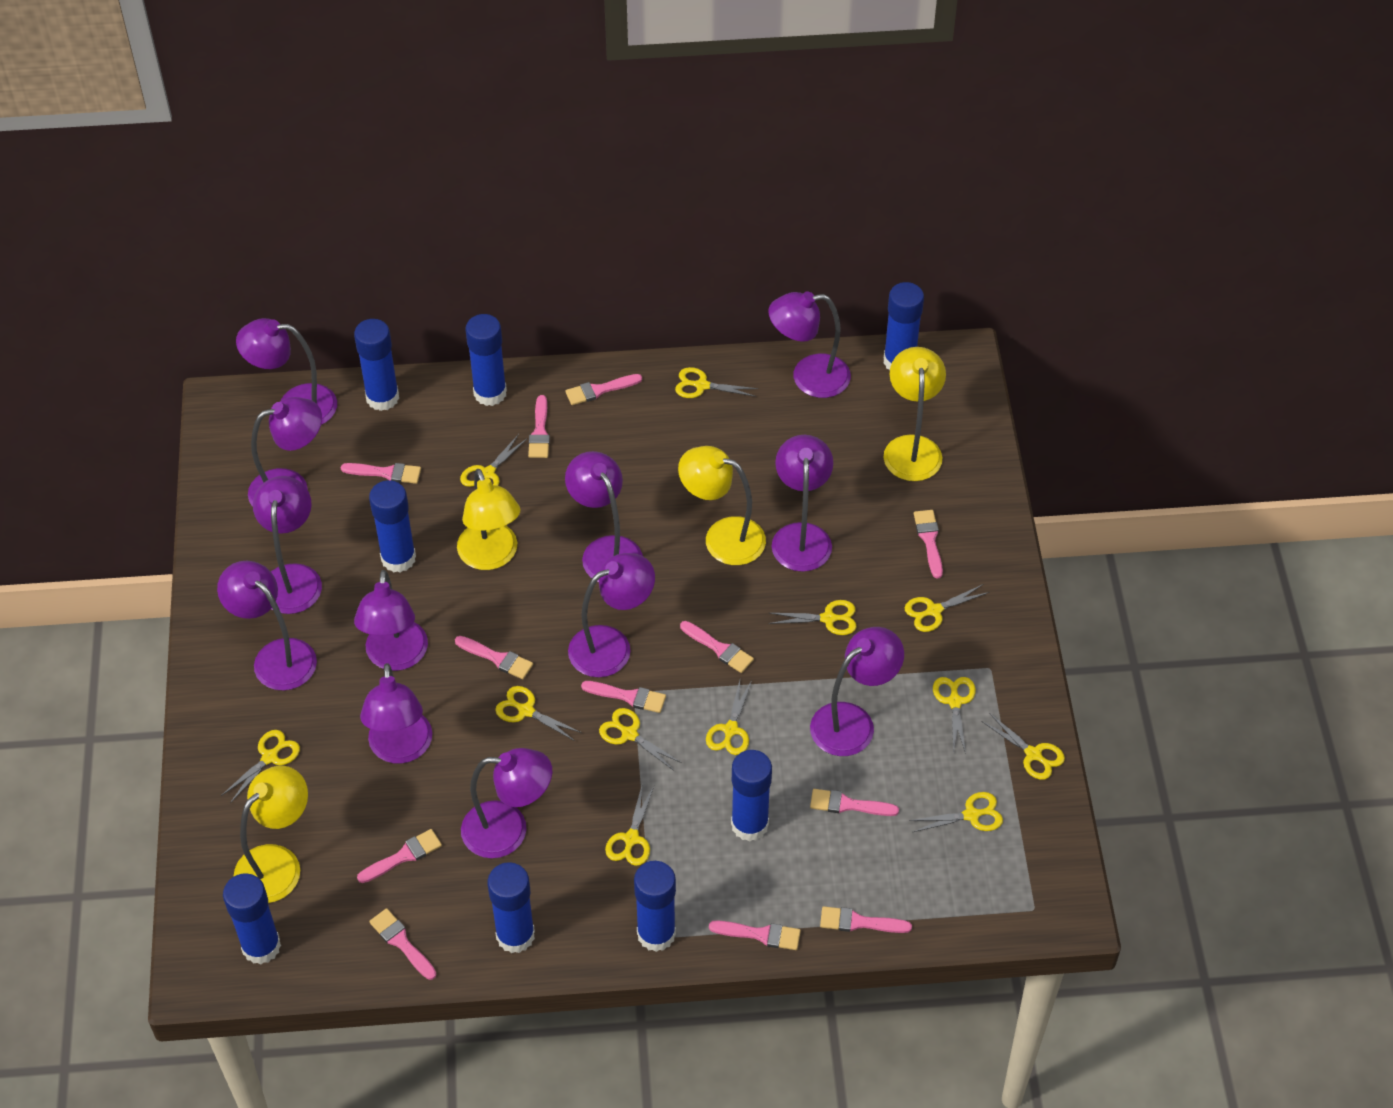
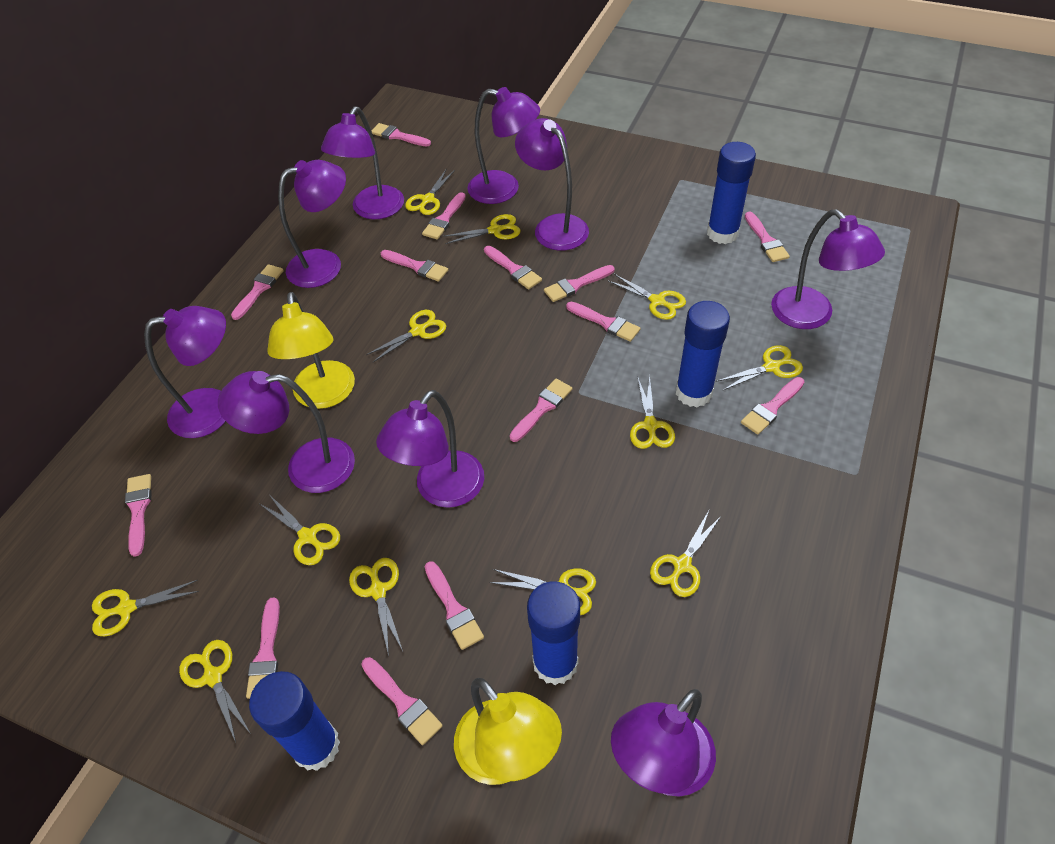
blue glue stick: [223,873,281,964] [354,319,399,411] [369,480,416,573] [466,314,507,406] [487,862,535,953] [634,861,676,952] [731,750,772,842] [884,282,924,370] = 8 -> [249,671,340,771] [527,581,580,685] [676,301,730,407] [707,142,756,244] = 4
pink brush: [341,463,421,484] [357,829,442,883] [369,908,436,980] [455,636,533,679] [528,395,550,458] [565,374,642,405] [581,681,666,713] [680,621,754,673] [709,920,801,950] [810,789,899,816] [820,906,912,933] [914,510,943,578] = 12 -> [125,474,152,557] [231,264,284,320] [246,597,280,699] [361,657,443,745] [371,123,431,147] [381,250,448,282] [422,192,466,239] [425,561,484,650] [484,246,542,289] [510,379,572,442] [544,265,615,302] [566,302,640,342] [741,377,804,435] [745,211,790,262] = 14
purple lamp: [217,561,317,691] [236,318,337,425] [248,397,322,507] [253,476,322,614] [354,570,428,671] [360,663,432,764] [461,748,552,858] [565,451,643,582] [568,553,655,678] [768,291,851,398] [771,435,833,572] [810,627,904,756] = 12 -> [144,306,226,438] [218,371,355,493] [278,160,346,288] [321,106,404,219] [376,390,484,508] [468,87,540,204] [515,118,589,251] [611,689,716,797] [771,209,885,329] = 9
yellow lamp: [233,766,308,903] [457,469,520,570] [678,446,766,565] [883,347,946,481] = 4 -> [267,292,355,409] [454,678,562,785] = 2

